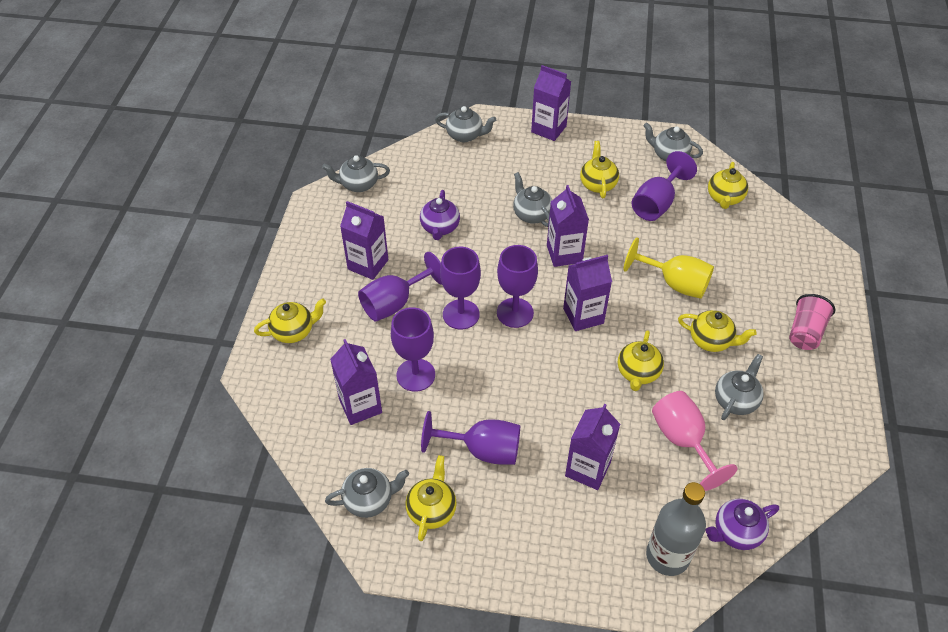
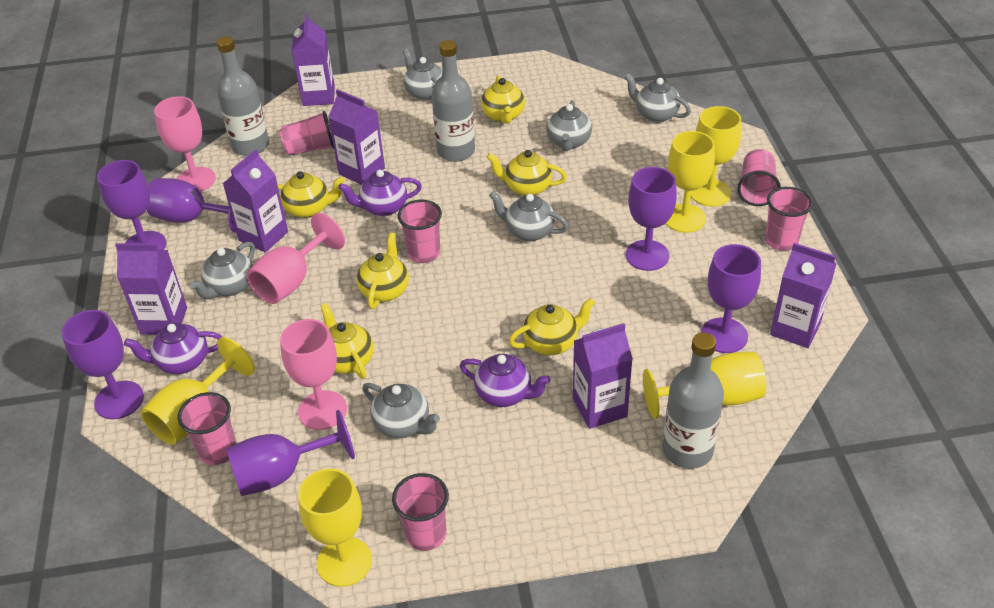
grey bottle: [646,482,706,576] = 1 -> [216,36,269,156] [432,40,475,162] [663,332,724,469] = 3
pink cup: [789,294,835,350] = 1 -> [178,392,237,465] [279,111,334,156] [392,473,449,551] [397,199,442,263] [737,149,781,206] [765,187,813,251] = 6
pink goblet: [652,391,738,491] = 1 -> [154,96,216,192] [247,213,345,304] [280,319,347,430] = 3
purple teapot: [420,190,460,240] [706,498,779,550] = 2 -> [124,323,222,374] [338,170,422,216] [460,354,550,407] = 3
yellow goblet: [623,237,714,299] = 1 -> [141,337,255,445] [298,468,372,587] [643,352,766,419] [665,131,715,233] [691,106,741,207] = 5

